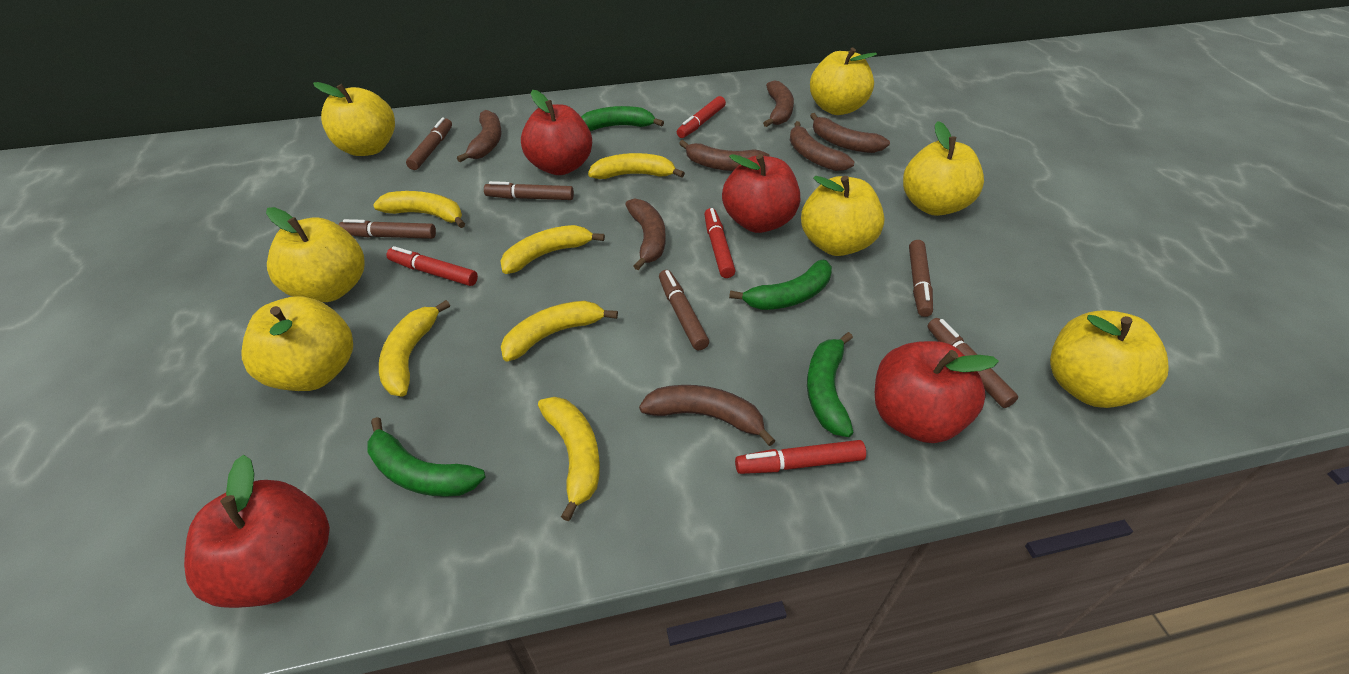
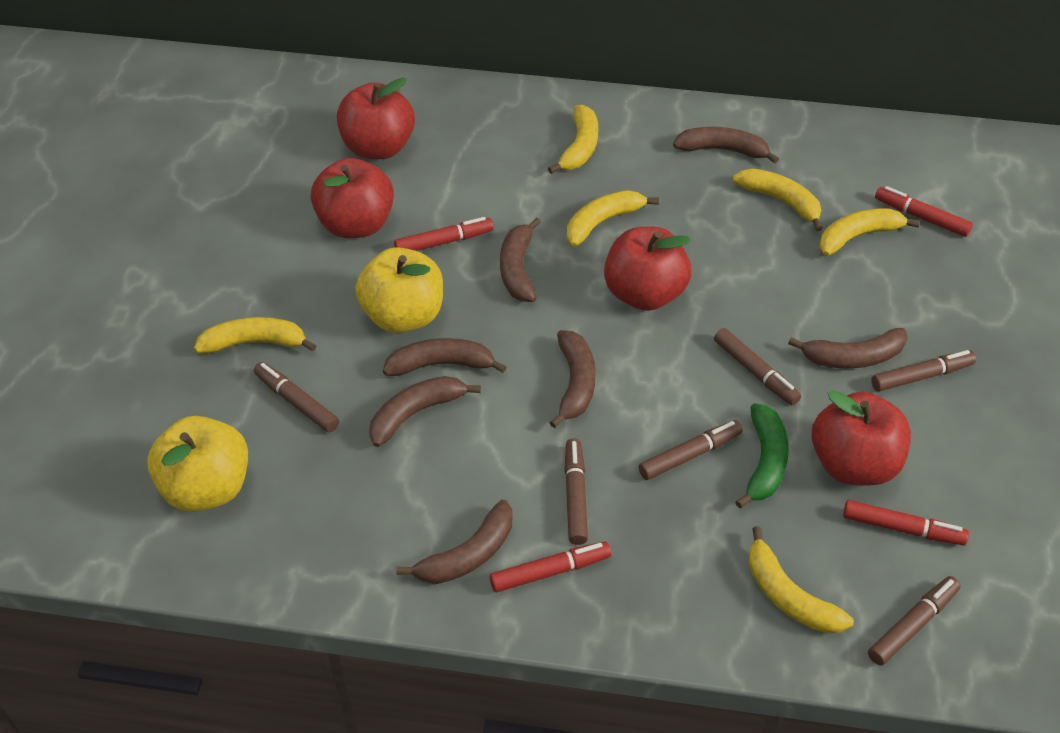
green banana: [367,417,485,497] [581,106,664,131] [729,260,832,310] [807,332,854,437] = 4 -> [735,403,789,508] = 1
yellow apple: [241,296,353,391] [266,207,364,302] [313,82,395,156] [801,176,885,256] [810,47,877,115] [903,121,984,216] [1050,310,1169,408] = 7 -> [147,416,248,512] [355,247,443,333] = 2

